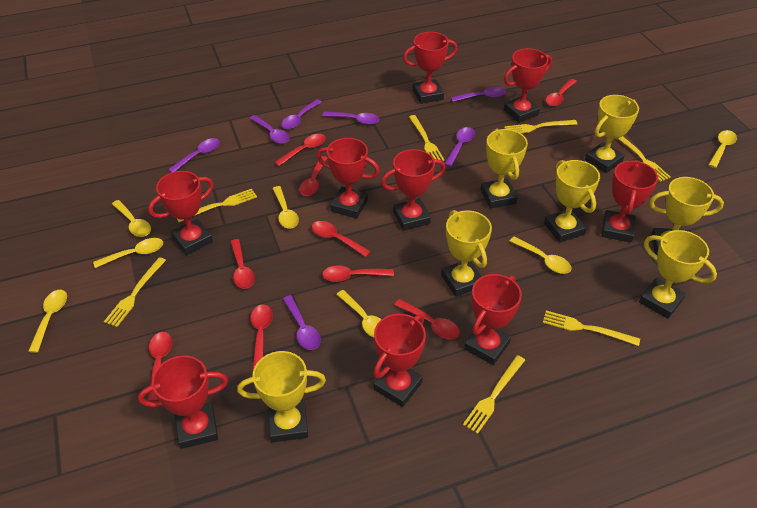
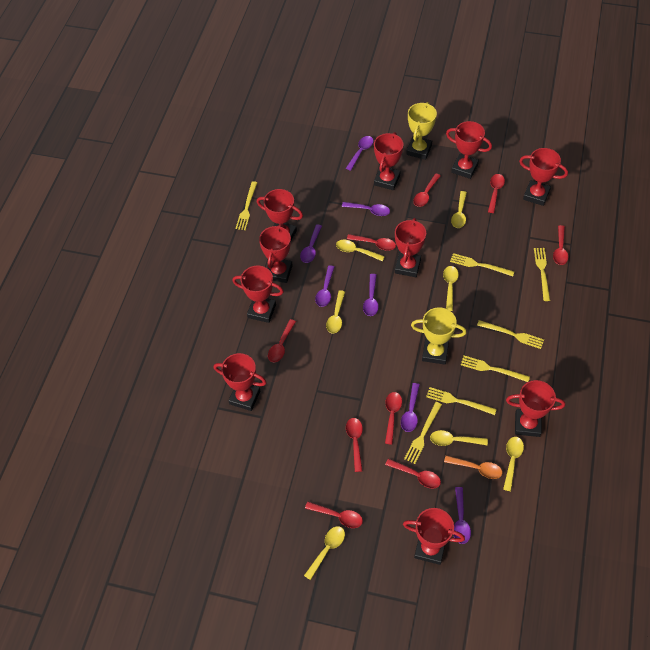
orange spoon: none = 0 -> [444,456,502,479] = 1
red trophy: [138,355,228,449] [148,171,214,255] [317,138,380,219] [374,314,426,407] [381,149,446,231] [403,32,458,104] [464,274,522,365] [504,48,552,123] [602,160,658,243] = 9 -> [214,353,267,411] [233,266,284,323] [257,189,303,241] [259,224,293,283] [374,132,403,190] [395,218,426,277] [403,508,465,565] [446,121,492,179] [506,380,565,437] [519,148,568,206] = 10
yellow trophy: [237,351,326,442] [441,210,492,297] [480,129,528,209] [544,160,600,243] [585,95,639,173] [639,230,717,319] [649,177,724,255] = 7 -> [406,102,437,160] [411,307,467,365] = 2

